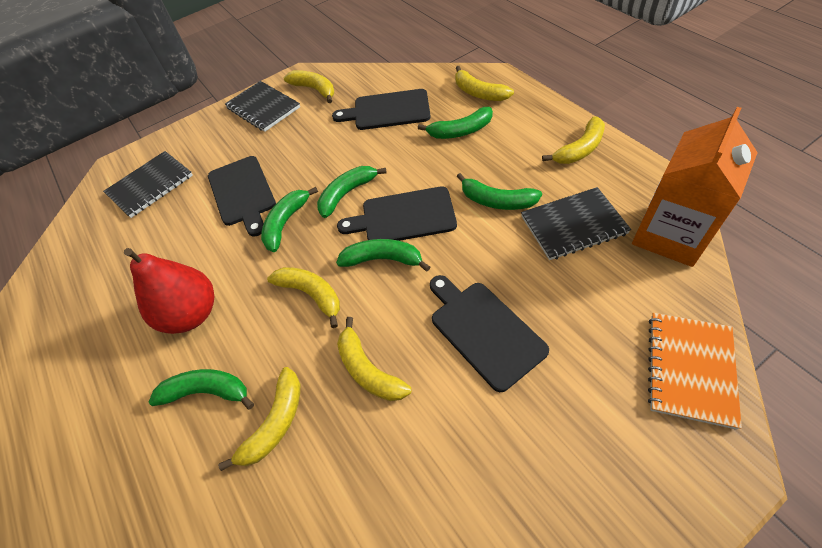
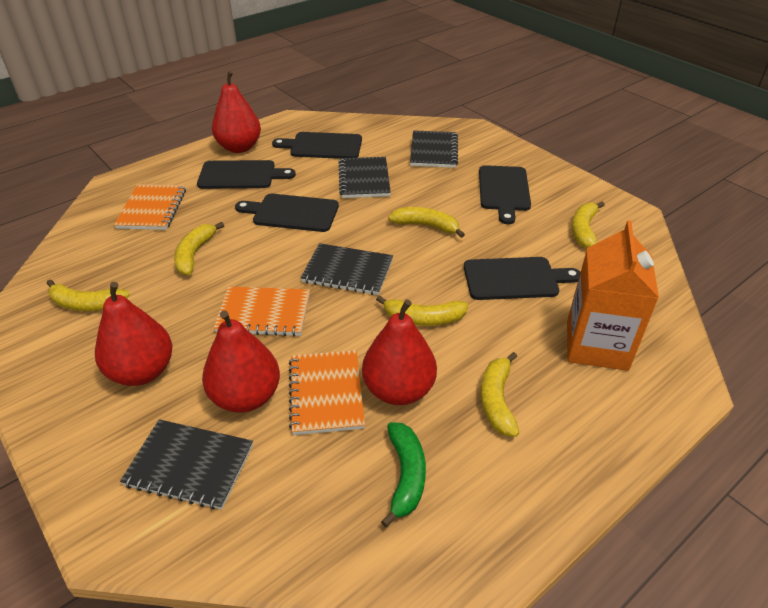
black cutting board: [208,156,276,237] [332,89,431,130] [337,186,457,241] [430,275,549,392] = 4 -> [197,160,296,189] [235,194,339,232] [272,132,362,159] [464,257,580,300] [479,165,531,224] = 5
black notebook: [103,151,193,218] [225,81,300,132] [521,187,631,260] = 3 -> [120,419,253,510] [301,243,393,295] [338,157,391,198] [410,130,458,168] = 4
green banana: [149,369,254,410] [261,187,318,252] [317,166,387,218] [336,239,430,271] [418,107,493,139] [456,173,542,210] = 6 -> [381,422,426,527] = 1
orange notebook: [648,313,742,430] = 1 -> [114,184,186,230] [214,286,310,336] [289,350,365,435] = 3
red pear: [124,248,214,334] = 1 -> [95,282,172,386] [202,310,280,413] [212,70,261,153] [362,299,437,405] = 4

